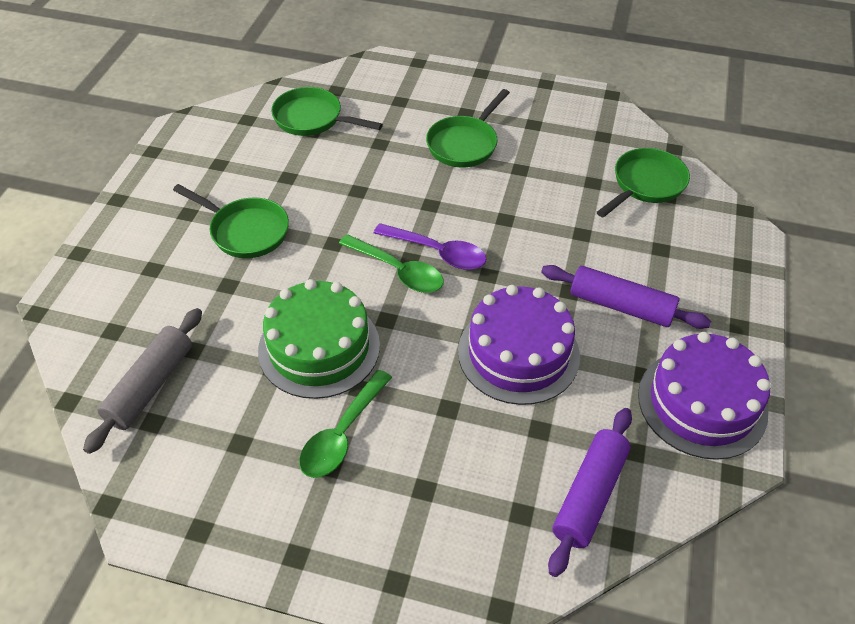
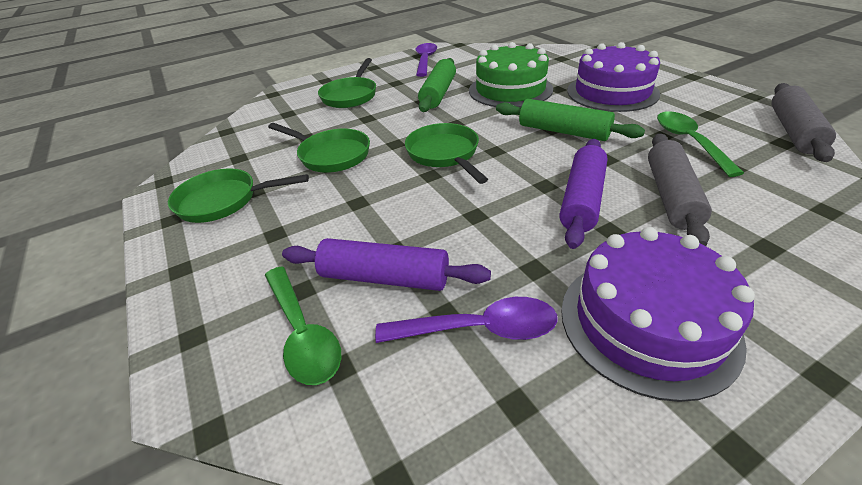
green rolling pin: none = 0 -> [418,58,456,112] [496,99,645,141] = 2
grey rolling pin: [83,308,202,454] = 1 -> [648,134,712,246] [771,83,836,162] = 2
purple spoon: [374,223,486,270] = 1 -> [375,297,558,343] [416,43,437,77] = 2

